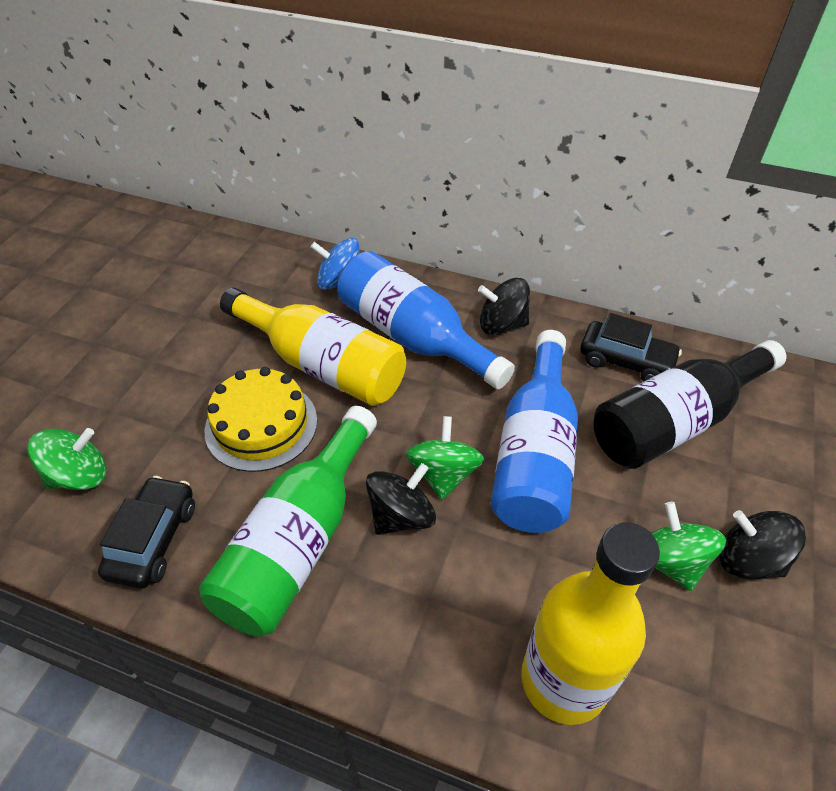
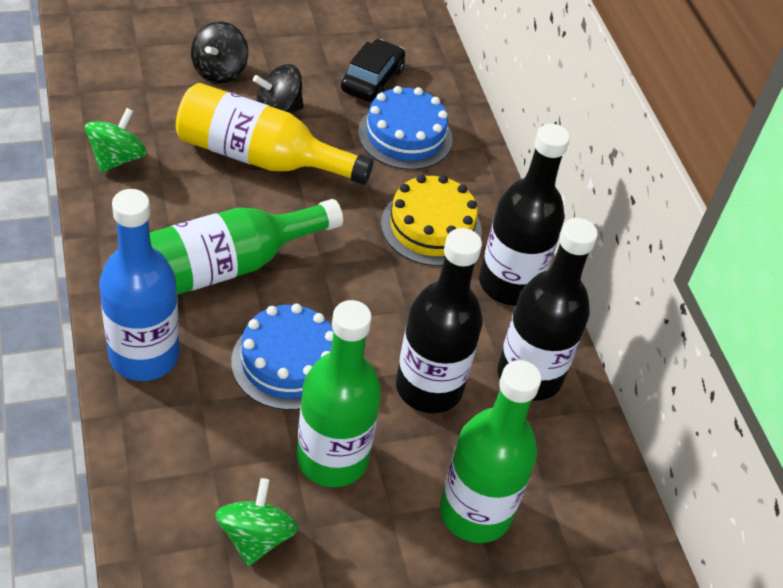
black bottle: [594,340,786,469] = 1 -> [396,228,483,413] [479,124,570,306] [498,218,598,401] = 3
black car: [98,476,195,589] [580,313,682,381] = 2 -> [341,39,405,102] = 1
black spinning top: [366,463,436,535] [478,278,530,335] [720,510,806,580] = 3 -> [191,22,248,83] [253,64,304,113] = 2
blue bottle: [337,251,515,389] [490,330,578,533] = 2 -> [99,189,179,381] = 1
blue cake: none = 0 -> [231,303,334,410] [358,86,453,170] = 2
blue spinning top: [310,238,360,290] = 1 -> none = 0
green bottle: [199,406,377,637] = 1 -> [149,199,343,295] [297,300,381,487] [440,360,541,543] = 3
green spinning top: [28,428,107,490] [406,416,484,500] [651,502,726,591] = 3 -> [85,108,147,173] [215,478,298,566] = 2
yellow bottle: [220,288,406,406] [521,522,660,725] = 2 -> [176,83,374,185] = 1

